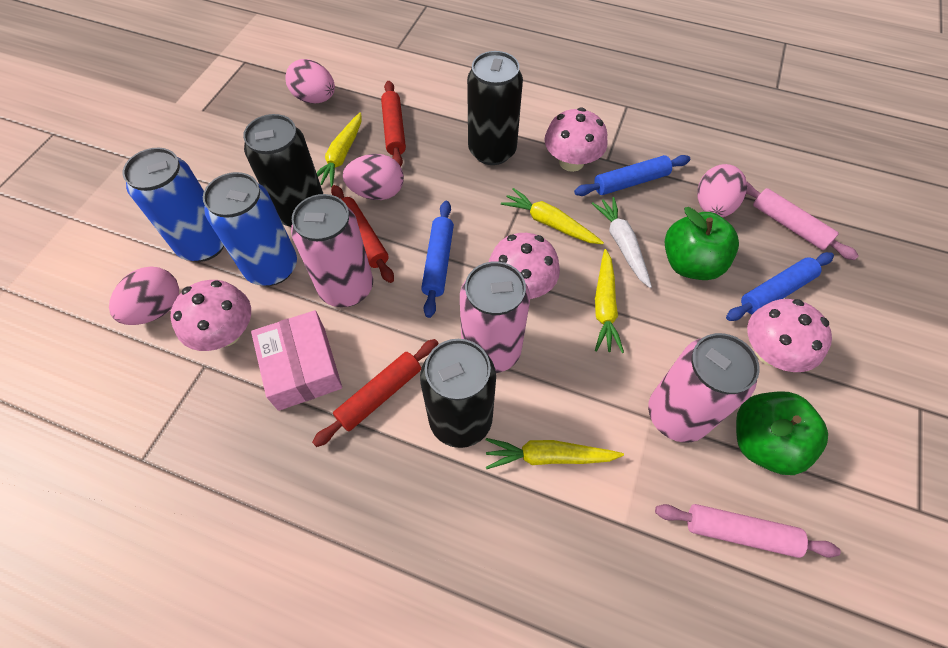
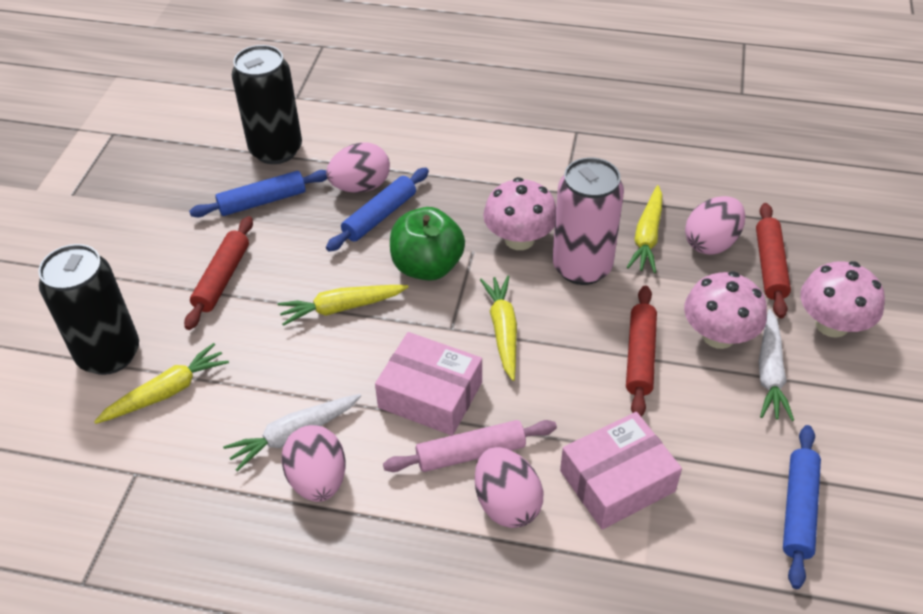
black can: [243,114,323,227] [420,339,496,448] [467,51,523,165] = 3 -> [38,244,139,375] [232,45,302,164] = 2
blue can: [123,148,224,262] [203,172,297,286] = 2 -> none = 0
green apple: [665,207,739,280] [736,392,828,475] = 2 -> [390,207,465,281] = 1
pink box: [251,310,342,411] = 1 -> [375,332,482,436] [560,412,682,530] = 2
pink can: [291,194,373,307] [460,262,530,373] [648,333,760,443] = 3 -> [552,157,624,285] = 1
pink mushroom: [170,280,251,351] [489,233,560,299] [544,107,607,172] [747,299,832,372] = 4 -> [483,177,556,250] [684,271,767,349] [800,261,885,338] = 3
pink rolling pin: [655,504,841,558] [746,181,859,260] = 2 -> [383,420,557,472] = 1
white carrot: [591,197,652,288] = 1 -> [223,394,361,471] [759,309,794,421] = 2

